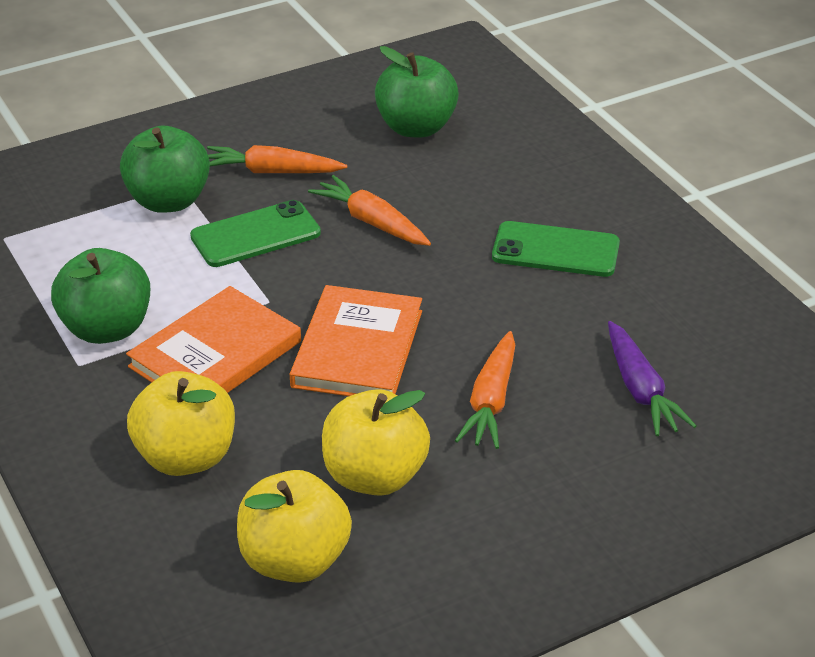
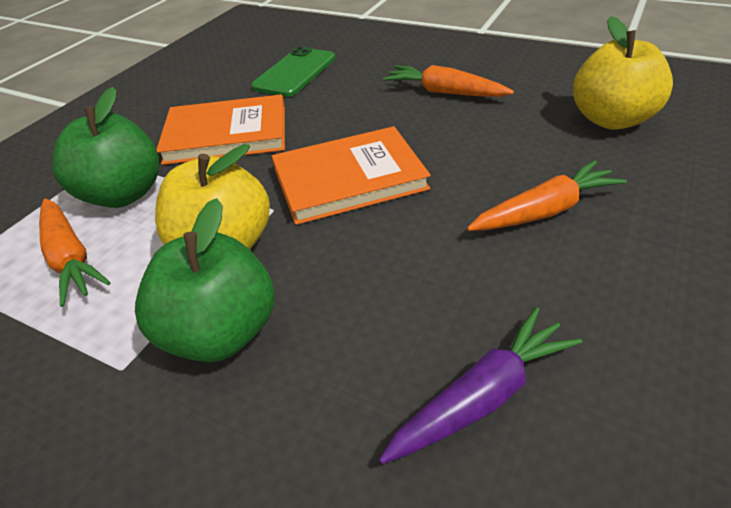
green apple: [51,248,150,344] [120,126,210,213] [375,46,459,137] = 3 -> [52,87,159,208] [135,198,275,362] = 2
green phone: [190,200,321,267] [492,221,620,277] = 2 -> [251,47,335,97] = 1
yellow apple: [127,371,235,476] [237,470,352,583] [322,389,430,496] = 3 -> [155,144,270,250] [573,16,673,130] = 2

